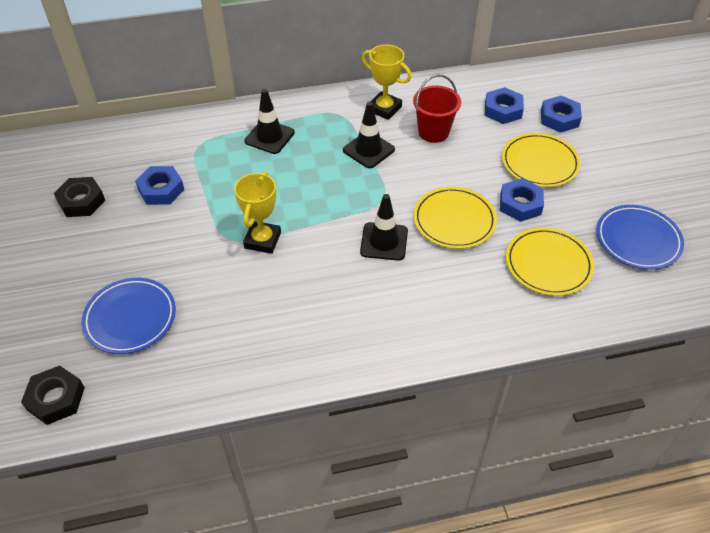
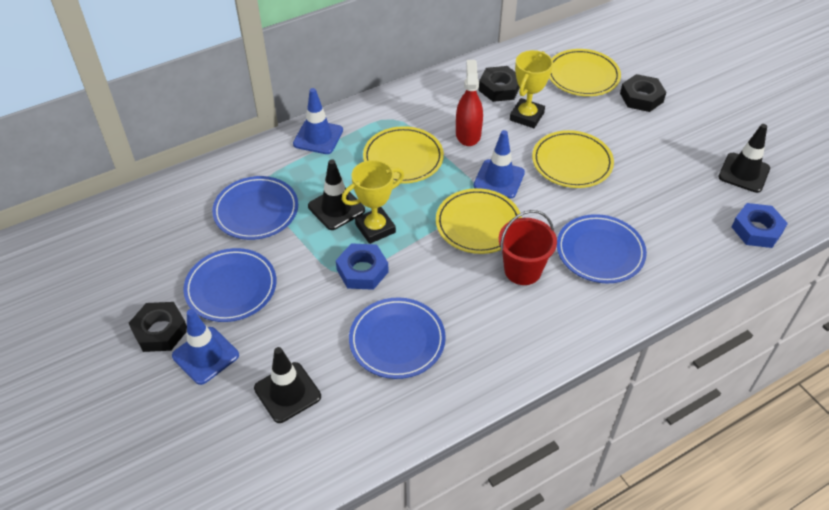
black nut: [21,365,85,425] [54,177,105,217] = 2 -> [129,302,187,352] [478,66,520,102] [620,74,666,112] = 3
blue nut: [135,166,184,205] [485,87,524,124] [500,178,544,222] [541,95,582,133] = 4 -> [336,243,389,290] [732,203,788,248] = 2
blue plate: [82,278,176,354] [596,205,684,270] = 2 -> [183,248,277,322] [212,176,298,240] [349,298,446,379] [557,214,647,283] = 4
blue traffic cone: none = 0 -> [172,309,239,385] [293,88,343,154] [473,130,525,199] = 3
red spray bottle: none = 0 -> [456,60,483,146] = 1
yellow plate: [413,187,497,249] [502,133,581,187] [506,227,594,296] = 3 -> [363,126,444,184] [436,188,522,254] [532,130,614,188] [549,49,621,96] = 4

